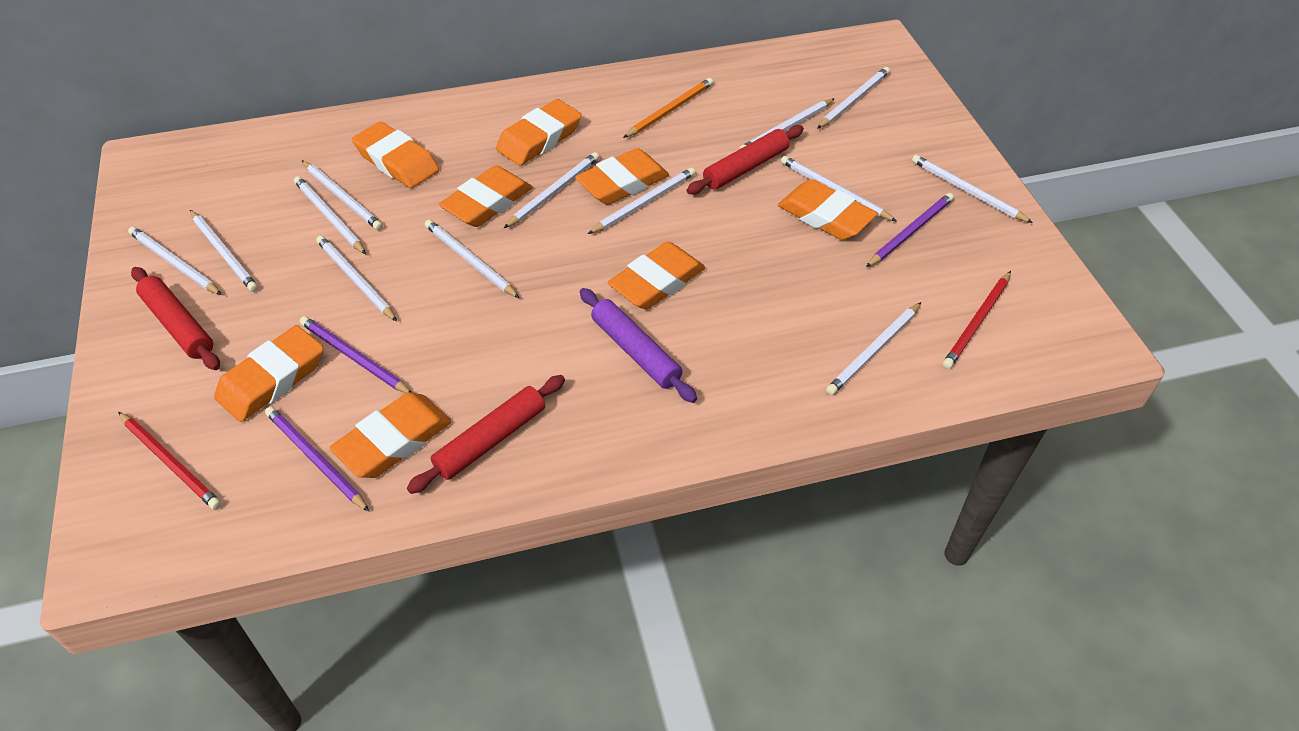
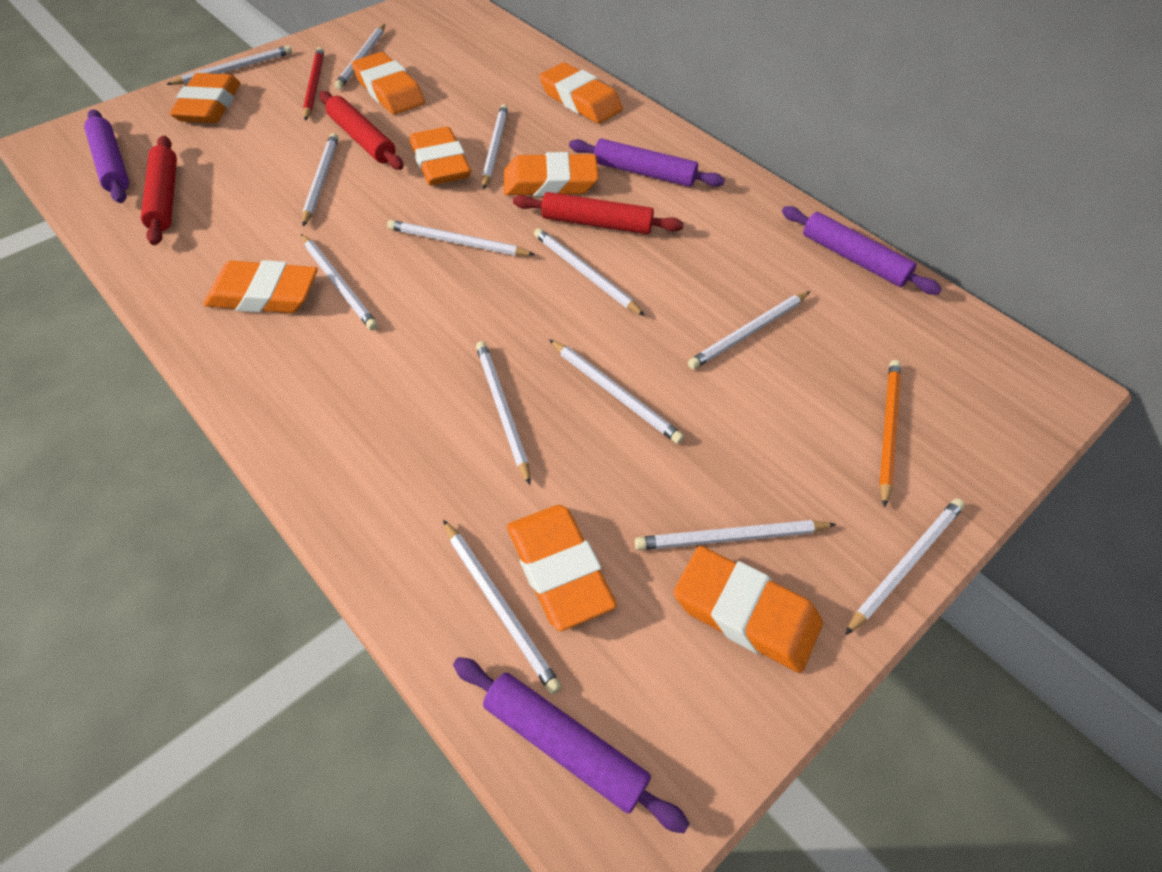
purple pencil: [265,407,370,512] [300,316,411,393] [866,193,954,267] = 3 -> none = 0
purple rolling pin: [580,288,697,403] = 1 -> [84,109,129,203] [453,657,690,833] [569,138,725,187] [782,206,942,295] = 4
red pencil: [118,412,222,510] [943,271,1011,369] = 2 -> [303,47,324,121] = 1

